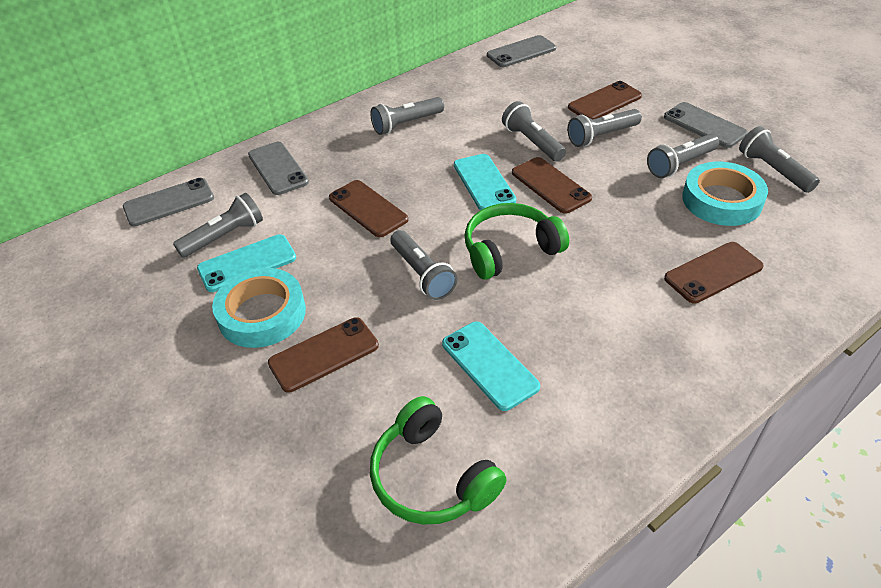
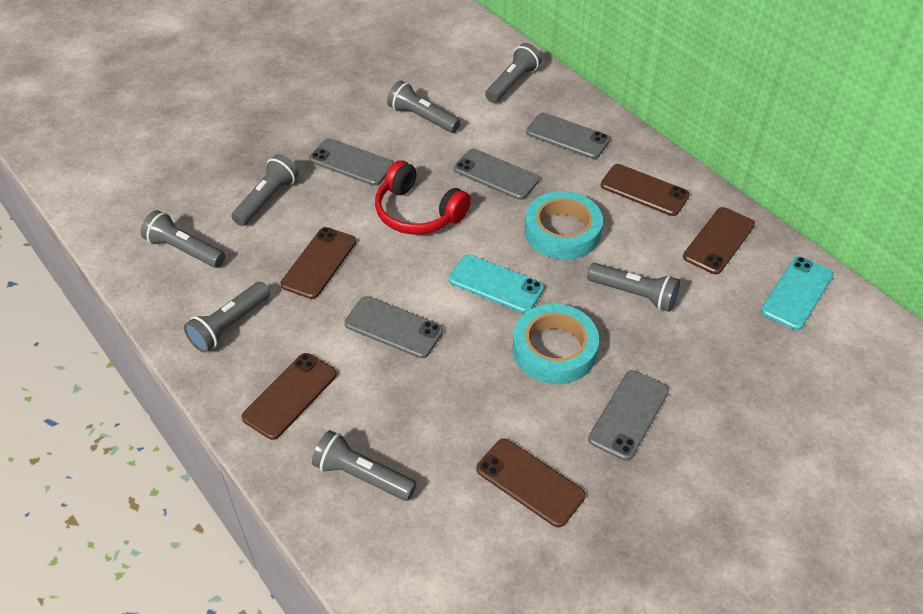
green headphones: [370,396,506,525] [465,203,569,280] = 2 -> none = 0
grey phone: [123,178,214,227] [248,142,309,195] [487,35,556,67] [664,102,748,148] = 4 -> [309,138,394,186] [344,296,443,358] [454,149,539,200] [526,113,610,159] [588,370,669,461] = 5
red headphones: none = 0 -> [375,160,471,235] = 1
turquoise phone: [197,234,296,292] [442,322,540,411] [454,154,516,210] = 3 -> [449,254,544,313] [761,256,834,330] = 2

